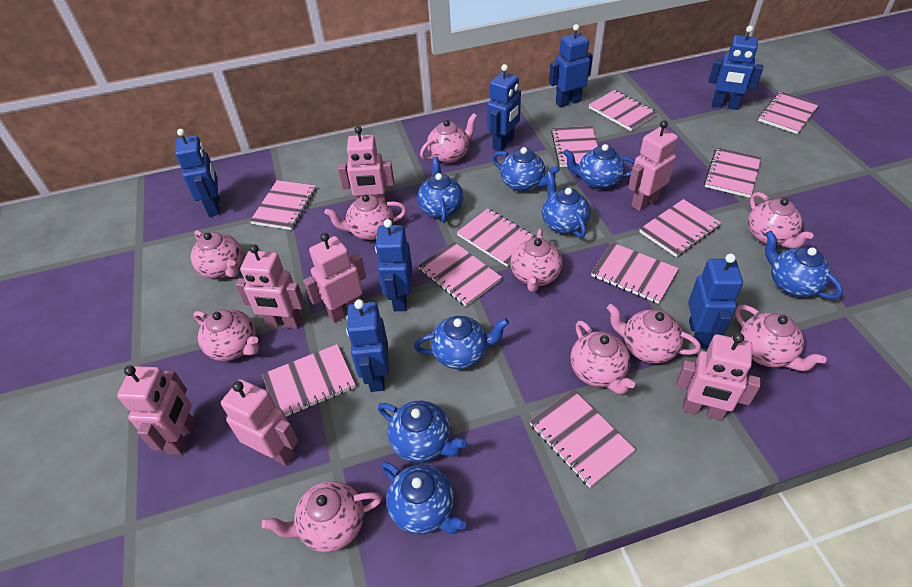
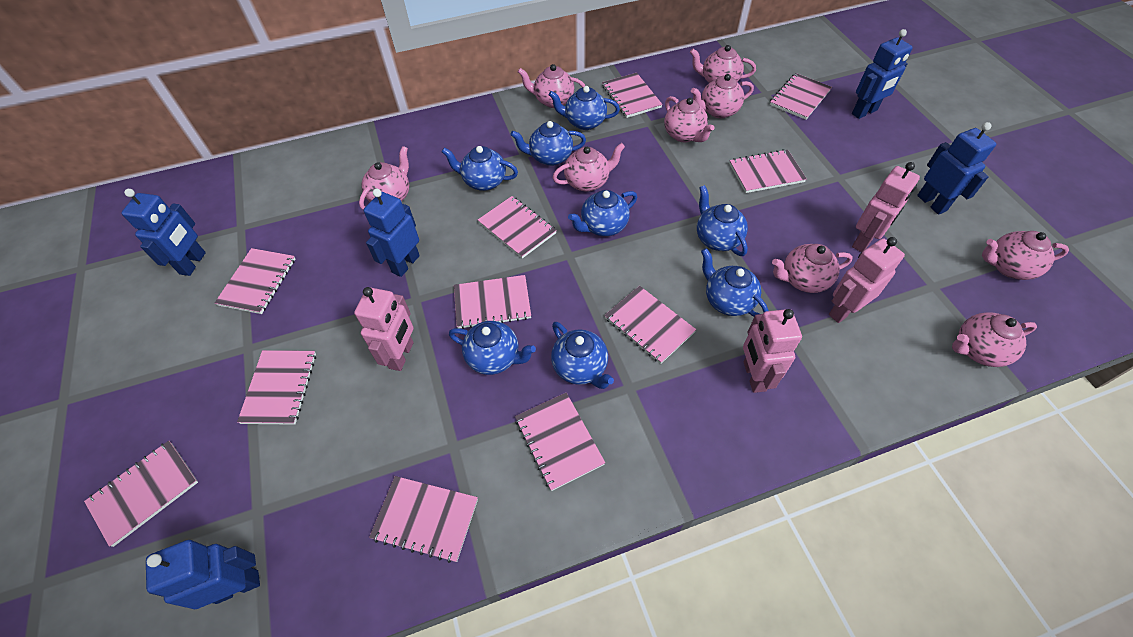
blue robot: [175,129,220,217] [346,299,389,392] [375,219,412,311] [487,64,521,151] [549,24,593,107] [688,254,743,349] [709,26,763,110] = 7 -> [121,189,206,276] [146,540,260,609] [364,189,420,277] [852,29,913,119] [917,122,996,215] = 5
pink robot: [117,365,195,455] [221,379,298,466] [235,244,305,329] [303,233,366,323] [338,126,394,203] [628,120,678,211] [676,333,761,421] = 7 -> [354,287,414,371] [743,309,802,393] [829,237,905,323] [852,162,920,252] = 4
pink teapot: [191,230,243,279] [193,309,259,361] [262,481,382,552] [324,195,407,240] [420,113,477,163] [511,229,562,292] [570,321,635,395] [607,304,701,364] [735,305,826,371] [748,192,813,249] = 10 -> [359,146,409,210] [518,64,585,108] [552,143,625,192] [664,96,715,142] [690,45,756,83] [691,74,754,118] [772,244,853,293] [952,312,1037,367] [982,231,1069,280] = 9

